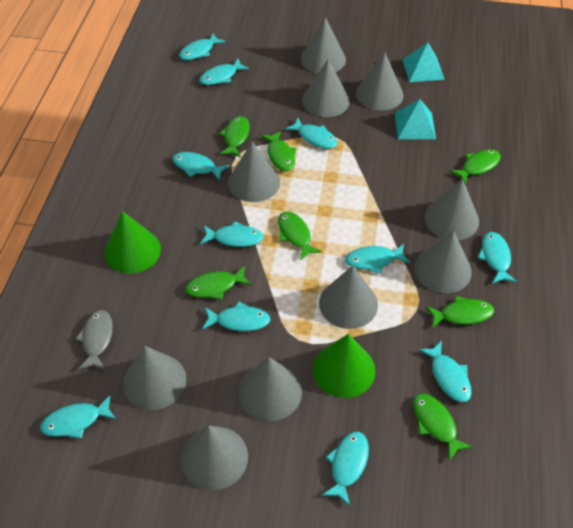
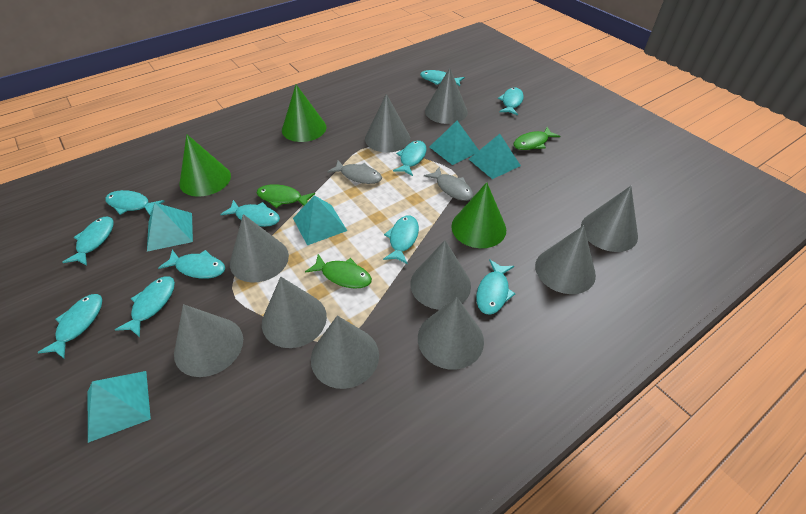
green cone: [105,211,161,274] [313,334,375,398] = 2 -> [180,134,231,197] [282,85,326,142] [451,182,506,248] = 3
green fish: [185,266,252,300] [219,116,250,157] [261,131,296,171] [278,211,322,260] [413,393,473,461] [426,296,494,328] [449,149,501,184] = 7 -> [257,184,315,208] [305,254,372,289] [514,127,560,150] = 3
grey fish: [75,310,113,370] = 1 -> [327,160,382,184] [424,167,473,201] = 2
turquoise pyramid: [395,99,436,139] [402,42,445,82] = 2 -> [88,371,151,443] [147,202,193,252] [293,195,347,245] [430,121,479,165] [469,134,521,179] = 5

